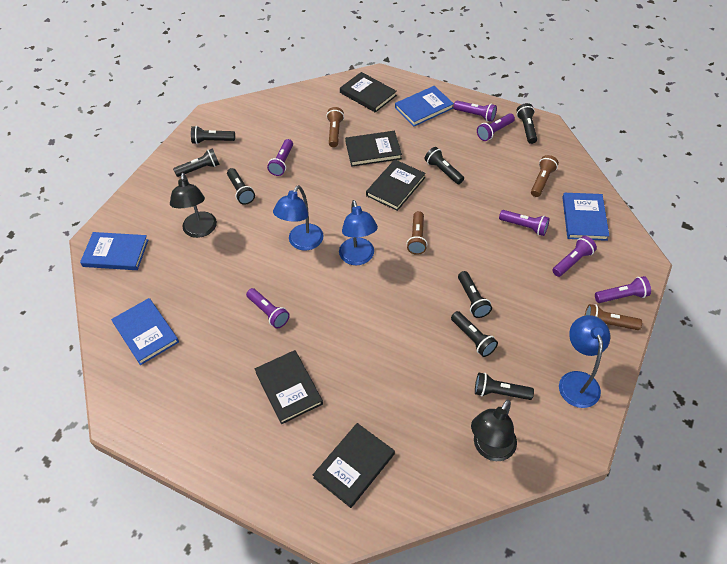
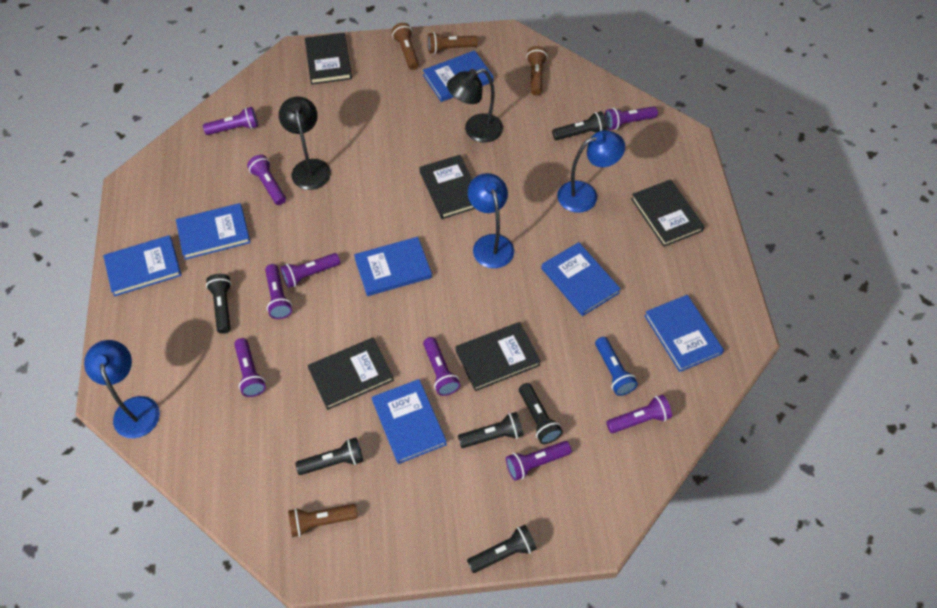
black flashlight: [173,148,220,177] [191,126,235,144] [227,168,255,205] [425,147,464,184] [451,311,498,357] [458,271,492,318] [475,373,534,400] [517,103,537,144] = 8 -> [206,274,231,334] [295,437,363,475] [458,412,524,448] [467,525,537,573] [519,383,563,444] [552,111,607,140] = 6
blue book: [80,232,148,270] [111,298,179,365] [395,86,454,126] [562,193,609,241] = 4 -> [103,235,182,296] [176,203,251,260] [354,237,432,296] [372,379,447,464] [423,50,494,102] [541,242,621,316] [644,295,724,372] = 7
blue flashlight: none = 0 -> [595,337,638,396] = 1
purple flashlight: [246,288,290,328] [267,139,293,176] [453,101,497,122] [477,113,515,141] [499,210,550,236] [552,236,597,277] [595,276,651,303] = 7 -> [203,107,258,135] [234,338,266,397] [247,155,286,205] [265,264,292,319] [280,253,340,288] [423,337,460,396] [506,441,572,481] [604,106,658,130] [606,394,672,433] = 9

